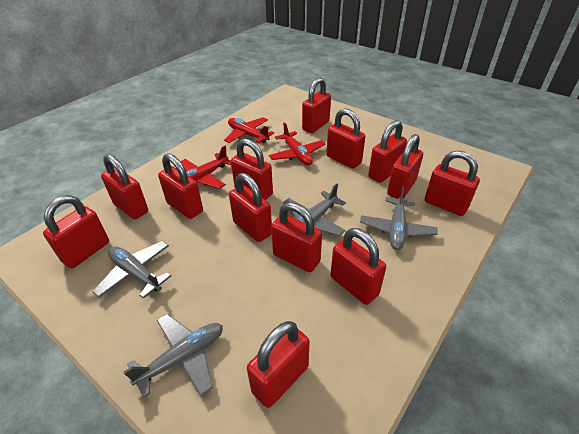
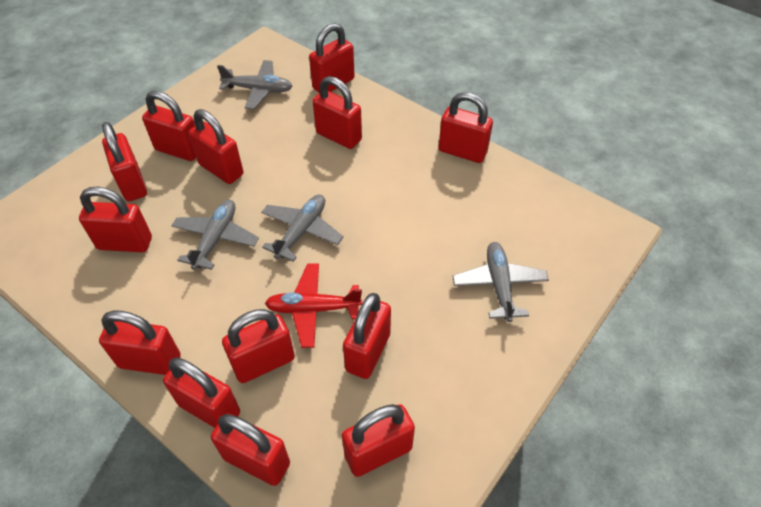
red plane: [180,146,231,189] [224,117,274,143] [269,122,326,165] = 3 -> [265,263,363,348] = 1

